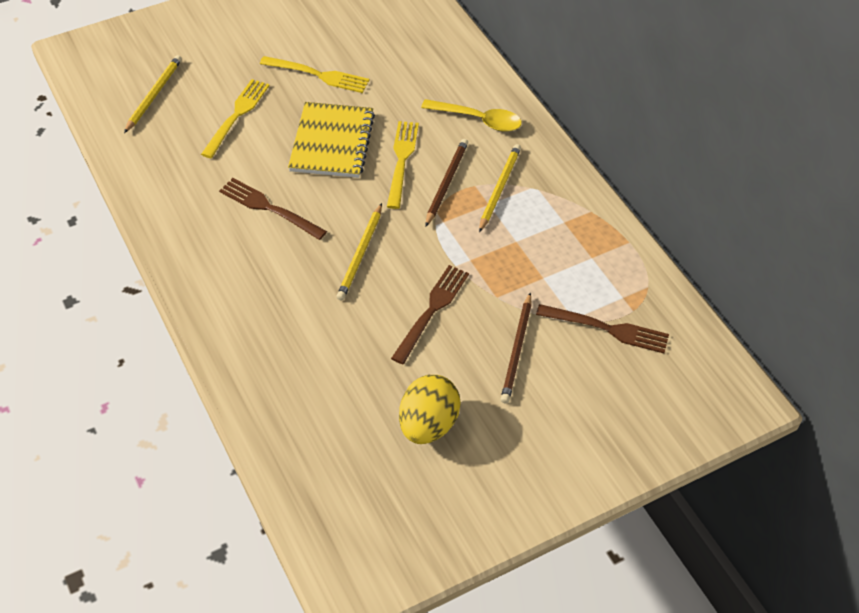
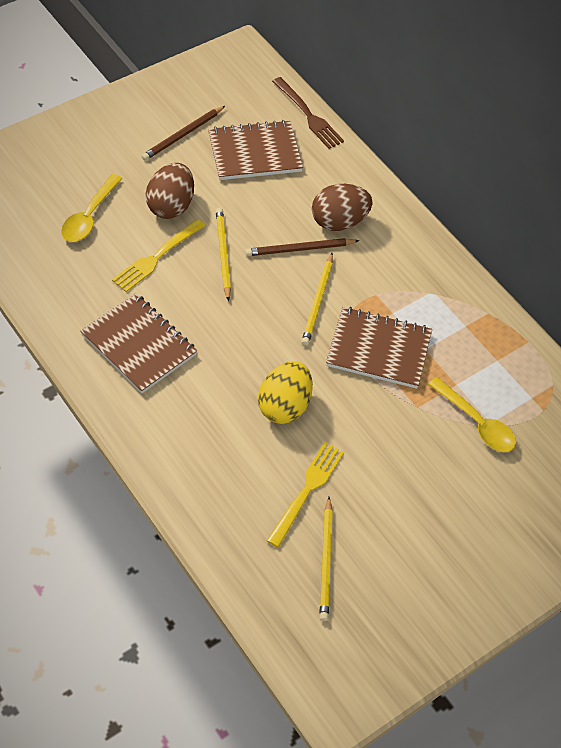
brown egg: none = 0 -> [146,163,194,219] [312,184,373,231] = 2
brown fork: [219,178,327,240] [391,265,469,364] [536,304,669,353] = 3 -> [272,77,344,149] = 1
brown notebook: none = 0 -> [80,293,197,393] [208,120,303,180] [326,307,432,389] = 3
yellow fork: [201,79,270,158] [260,56,369,93] [387,121,419,209] = 3 -> [112,219,205,292] [266,442,344,547] = 2
yellow notebook: [288,102,375,178] = 1 -> none = 0
yellow spoon: [421,99,522,132] = 1 -> [61,174,123,242] [428,377,516,452] = 2

